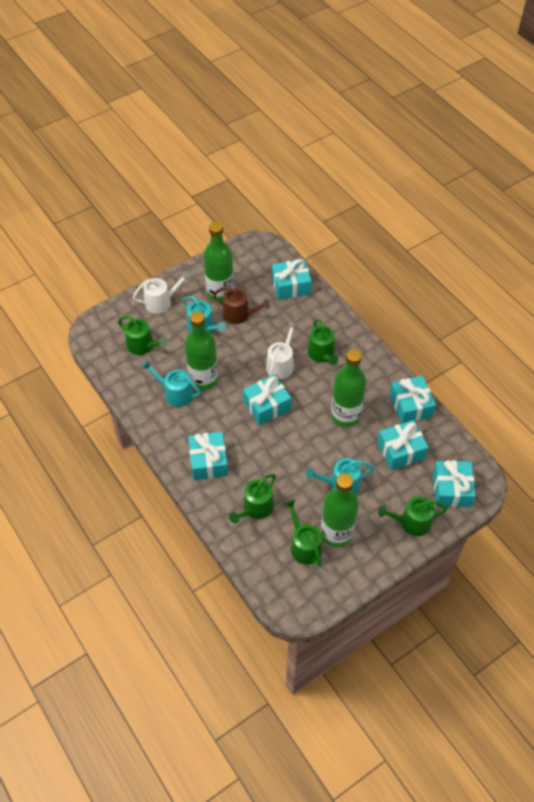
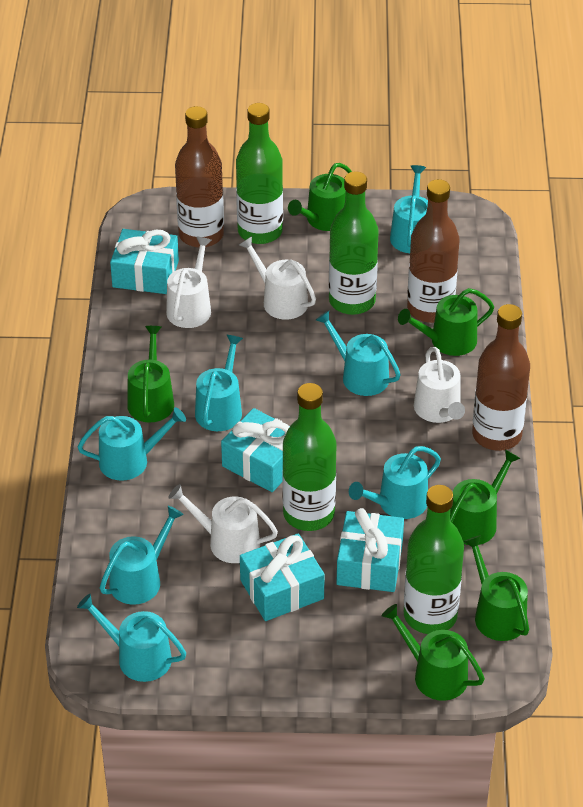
brown bottle: none = 0 -> [175,106,224,248] [407,179,460,323] [472,304,530,451] = 3
brown watering can: [213,286,270,324] = 1 -> none = 0
green watering can: [118,316,168,355] [229,474,276,523] [284,499,322,566] [307,319,338,365] [378,497,447,536] = 5 -> [127,326,174,423] [288,163,352,231] [382,604,485,701] [398,288,494,356] [450,450,521,545] [463,535,529,641] = 6
turquoise gift: [188,432,228,480] [243,374,291,425] [272,259,312,300] [377,420,429,470] [389,376,436,424] [433,460,476,507] = 6 -> [110,229,179,294] [221,408,290,492] [240,533,325,621] [336,508,404,592] = 4
turquoise watering can: [142,360,201,407] [183,296,226,333] [306,458,374,494] = 3 -> [77,407,186,481] [77,594,186,682] [100,506,184,605] [195,335,243,431] [316,311,401,396] [349,446,441,519] [390,165,428,253] = 7
white watering can: [132,271,191,314] [266,322,298,379] = 2 -> [166,237,212,328] [168,484,278,563] [239,236,316,320] [414,347,465,423] = 4

